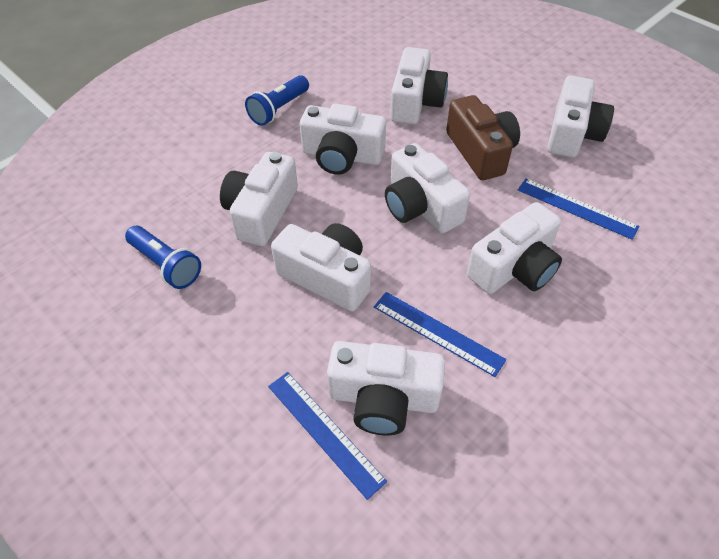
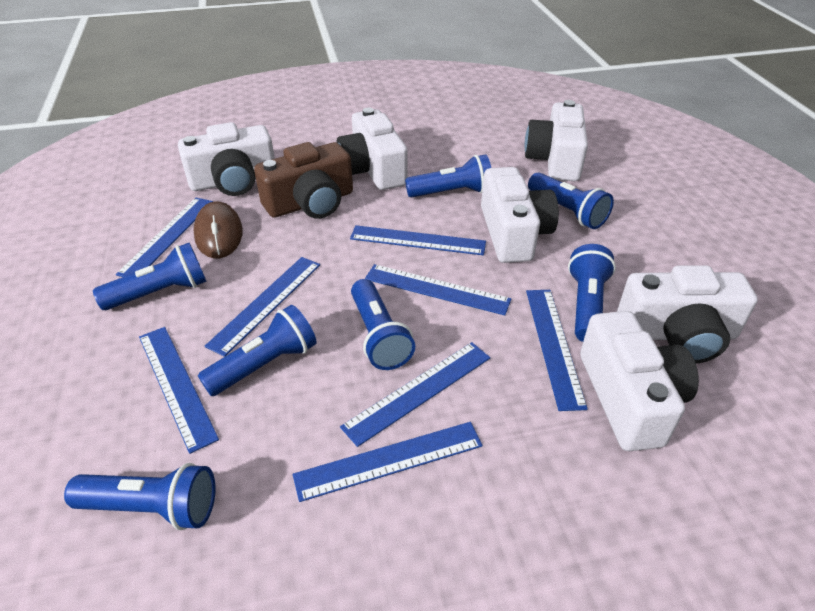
blue flashlight: [125,226,201,289] [245,75,309,126] = 2 -> [64,463,215,530] [93,243,207,310] [198,305,317,396] [351,279,415,370] [405,154,491,198] [528,172,614,229] [568,244,616,342] = 7
blue ruler: [268,372,387,500] [374,292,506,377] [518,178,640,240] = 3 -> [116,198,213,277] [139,327,219,454] [205,257,320,357] [293,422,483,502] [340,342,490,447] [350,225,486,255] [365,264,511,315] [526,290,588,411] = 8
brown mouse: none = 0 -> [194,201,243,258] = 1
white camera: [220,152,298,246] [271,223,371,311] [300,103,386,175] [327,341,445,435] [385,143,470,233] [390,47,448,124] [467,202,562,294] [548,75,614,158] = 8 -> [178,122,275,196] [337,108,408,190] [481,167,559,263] [525,100,588,181] [580,311,699,451] [617,265,758,363] = 6

